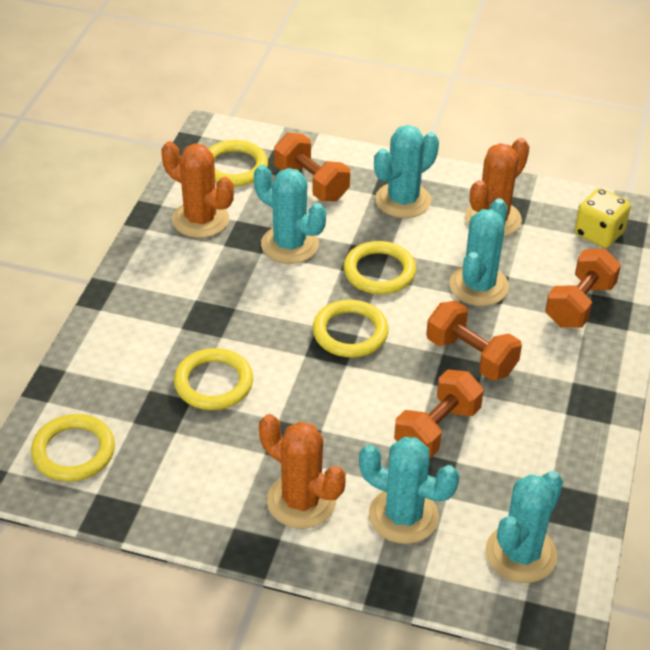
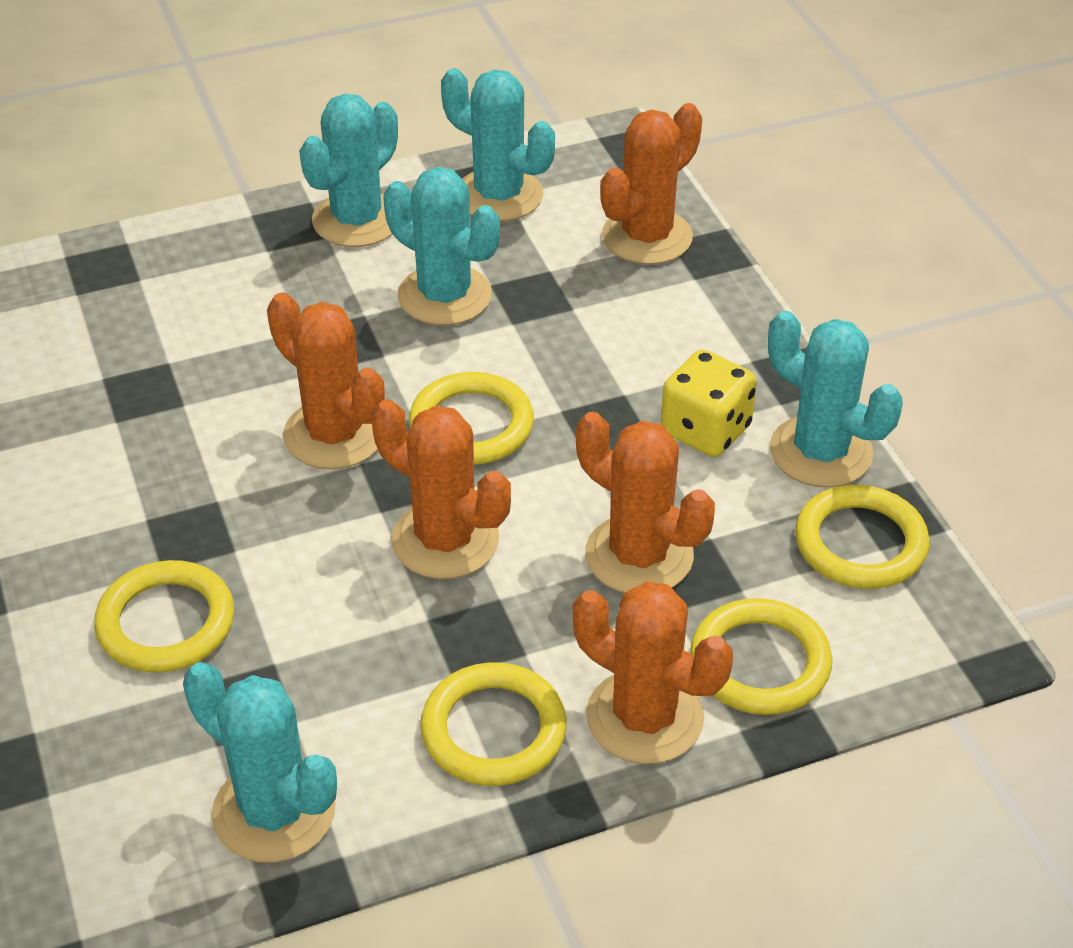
orange cactus: [161,141,234,238] [259,414,346,529] [465,138,530,236] = 3 -> [267,293,385,469] [372,399,511,579] [573,581,733,764] [576,412,715,593] [600,103,702,264] = 5
orange dumbbell: [274,133,350,201] [394,369,484,458] [426,300,522,380] [545,249,621,328] = 4 -> none = 0

